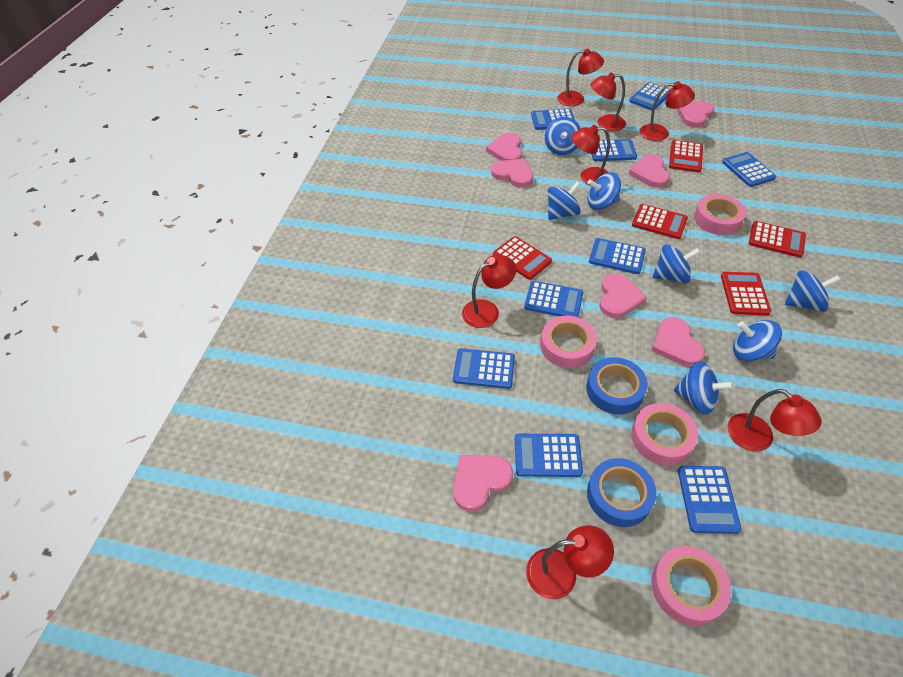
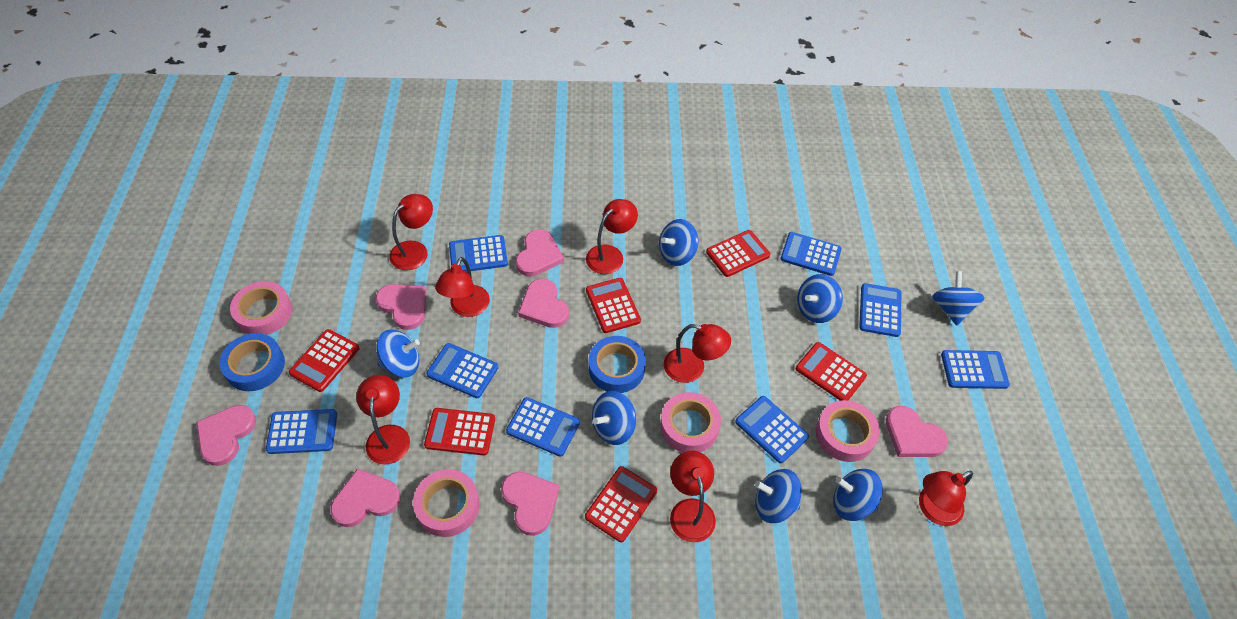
blue calculator: [453,348,515,389] [515,434,583,477] [524,281,584,317] [531,109,575,130] [589,238,646,274] [591,139,637,161] [629,82,670,110] [678,466,742,534] [722,152,776,187] = 9 -> [266,409,337,454] [426,343,499,398] [449,235,508,272] [506,397,580,457] [735,396,809,463] [781,232,842,276] [859,283,901,337] [941,350,1010,389] = 8
red calculator: [493,236,552,280] [632,204,688,239] [669,140,703,172] [721,272,771,315] [749,221,806,257] = 5 -> [289,329,360,392] [424,408,495,456] [585,466,657,542] [586,278,641,333] [706,230,770,277] [796,342,867,401] = 6

